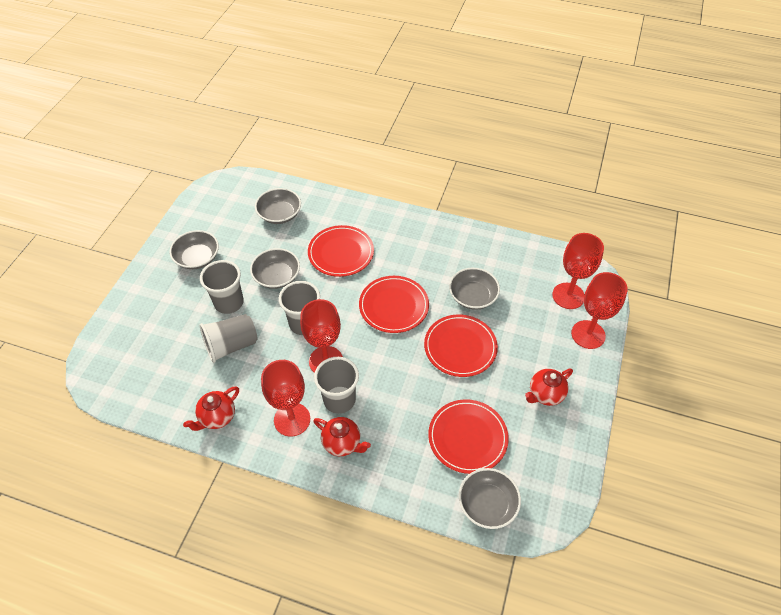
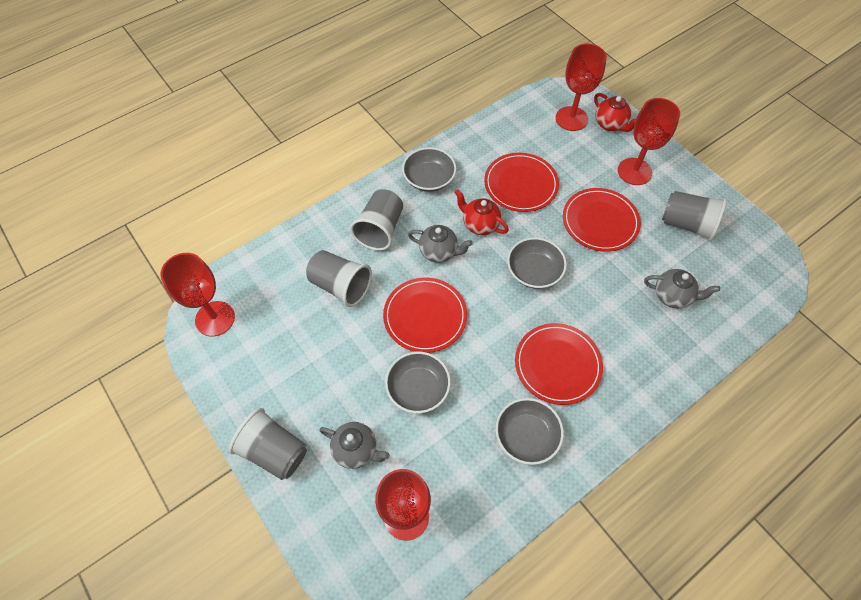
grey bowl: [169,230,219,269] [250,248,300,289] [255,188,301,224] [449,268,500,310] [459,468,521,529] = 5 -> [385,351,451,413] [402,147,456,192] [495,398,564,465] [507,237,567,289] = 4
grey teapot: none = 0 -> [319,422,390,469] [408,225,473,263] [644,269,720,308] = 3
red teapot: [183,386,239,431] [314,417,371,456] [525,369,573,406] = 3 -> [455,189,509,235] [594,93,636,132] = 2

